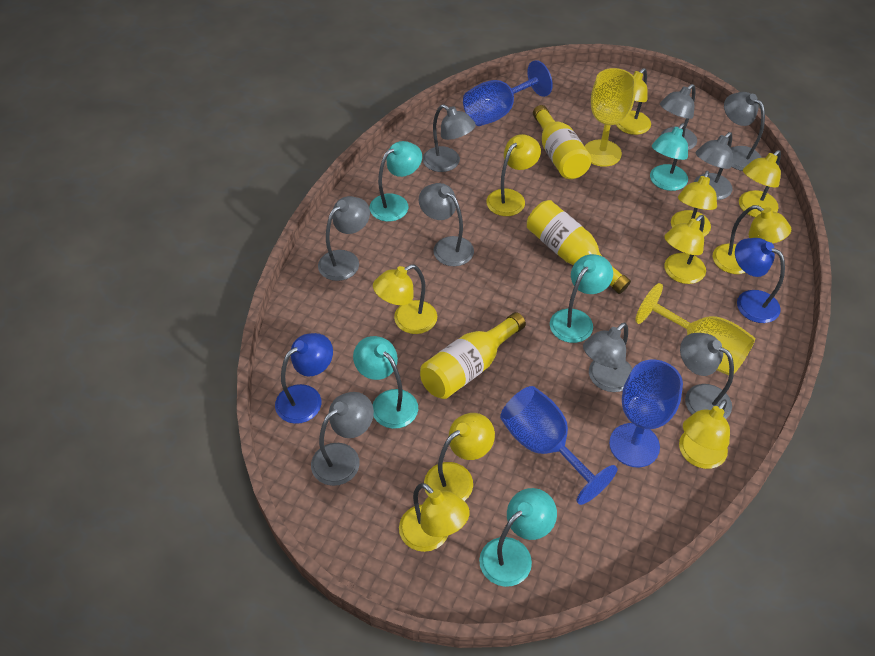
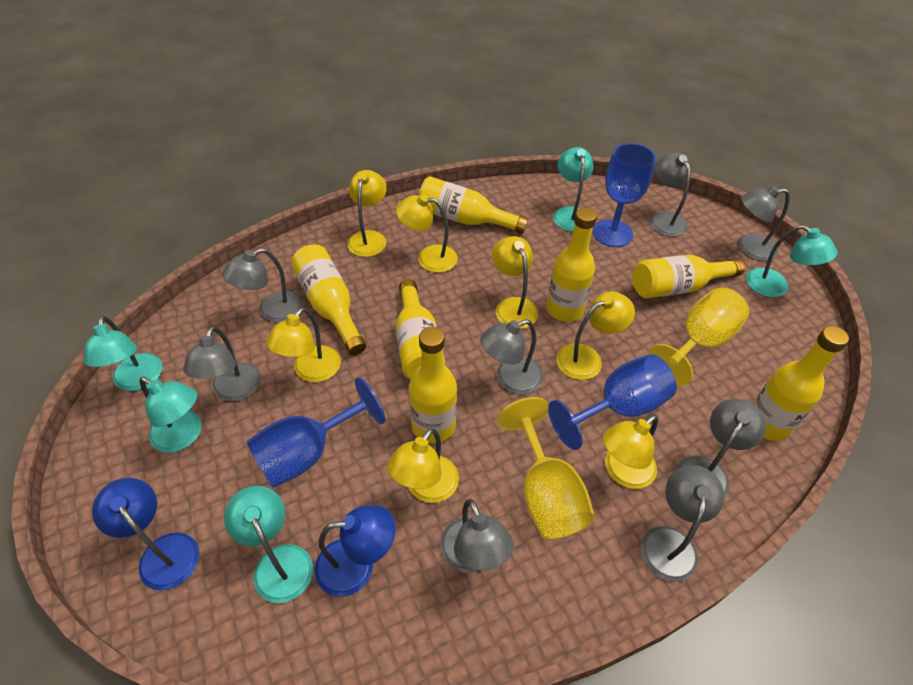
grey lamp: [311,392,374,486] [318,196,370,281] [419,183,474,266] [423,105,476,172] [583,322,633,392] [660,84,697,150] [680,333,734,419] [694,132,733,200] [724,92,765,171] = 9 -> [183,326,261,402] [222,248,303,323] [440,499,514,573] [480,319,543,395] [641,465,724,582] [650,153,690,237] [676,399,766,498] [738,186,790,261] = 8
yellow bottle: [420,312,526,399] [527,200,631,294] [533,105,592,179] = 3 -> [291,245,366,355] [395,279,445,380] [409,327,457,443] [418,176,528,234] [546,207,597,322] [632,255,745,298] [753,326,849,441] = 7
yellow lamp: [373,265,437,334] [399,483,470,552] [424,413,495,501] [486,134,541,216] [616,68,651,135] [664,215,706,284] [671,171,717,237] [679,399,730,469] [712,205,791,274] [739,150,781,217] = 10 -> [266,307,341,382] [347,170,387,257] [387,428,459,503] [396,194,458,273] [492,236,538,329] [556,291,635,380] [602,415,658,489] = 7

